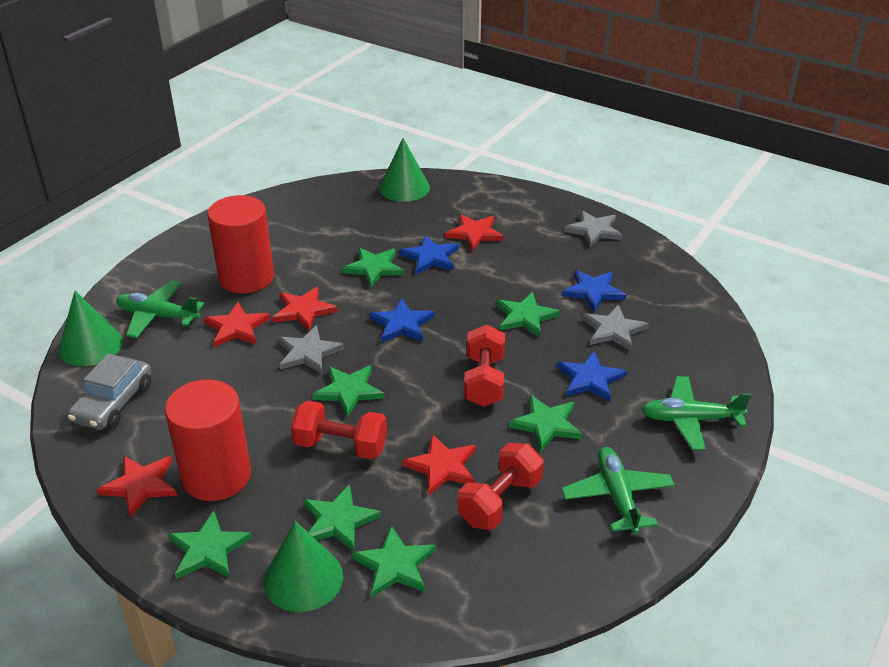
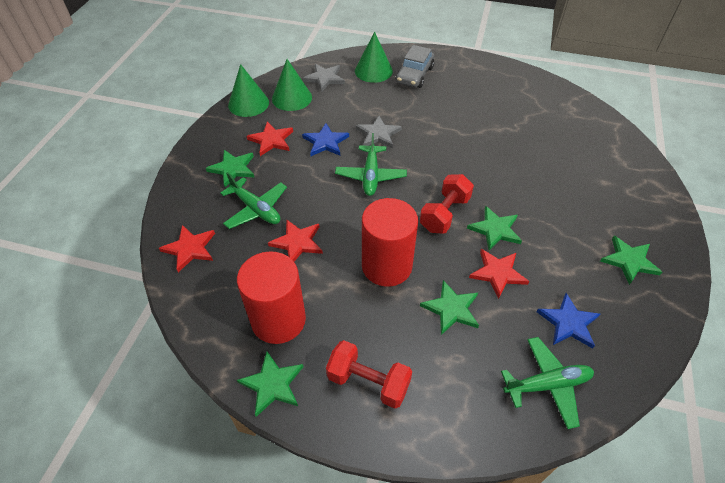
blue star: [369,298,435,342] [399,235,459,274] [557,351,627,402] [562,270,626,312] = 4 -> [302,123,349,156] [537,293,600,349] = 2
green star: [168,511,252,579] [303,484,381,551] [312,366,384,417] [342,248,404,287] [352,525,436,598] [496,292,560,337] [508,395,582,452] = 7 -> [206,150,255,187] [237,351,303,417] [420,280,479,335] [467,206,522,250] [600,236,662,285] = 5
grey star: [278,325,344,374] [564,210,623,247] [582,305,649,351] = 3 -> [303,64,345,92] [356,116,402,148] = 2
red dumbbell: [291,401,387,460] [458,443,544,530] [464,325,505,407] = 3 -> [326,340,412,409] [420,174,474,234] = 2
red star: [97,456,177,518] [204,302,270,347] [272,287,338,332] [402,434,476,496] [445,214,504,251] = 5 -> [159,225,215,272] [246,122,293,156] [268,220,323,261] [469,249,529,299] = 4

